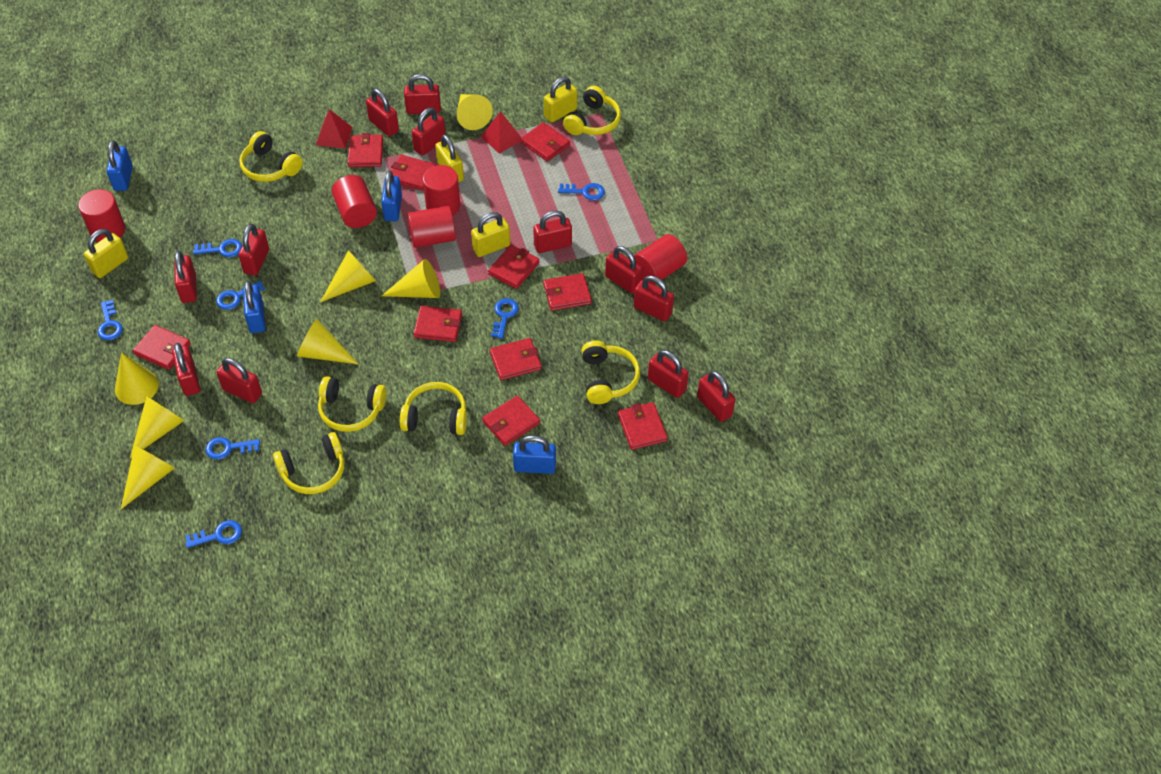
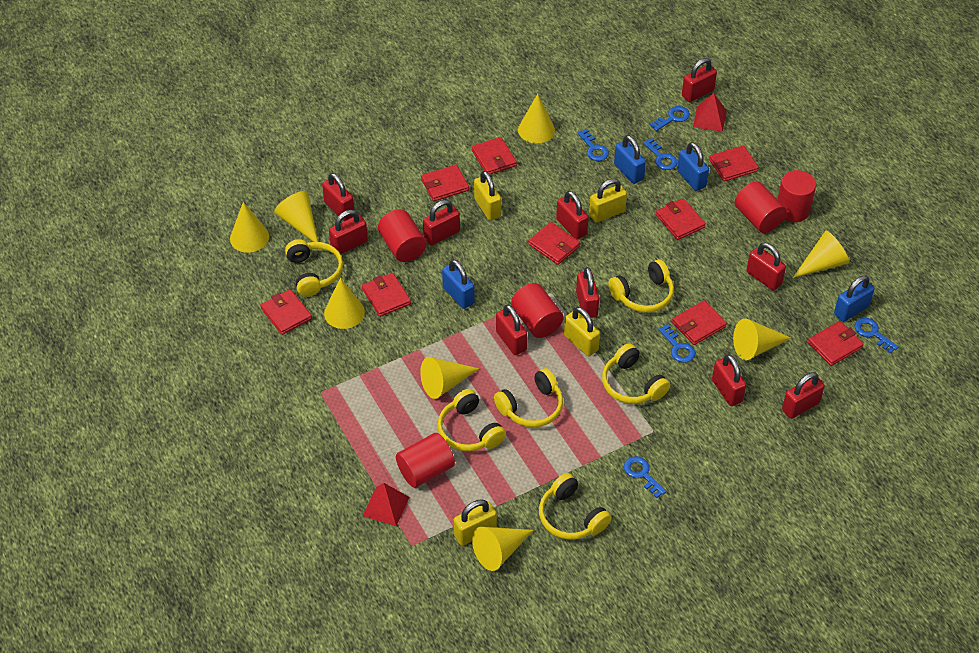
blue key: [98,300,123,340] [185,520,242,548] [193,239,242,257] [206,437,260,460] [216,281,265,310] [491,298,519,339] [558,183,605,200] = 7 -> [577,129,609,161] [624,456,667,498] [643,138,678,170] [650,106,690,131] [658,324,695,363] [854,318,899,354] = 6
red padlock: [172,343,200,396] [174,251,197,303] [216,358,262,403] [238,224,269,275] [366,89,399,136] [404,74,441,114] [412,108,446,156] [533,210,572,253] [605,246,643,294] [634,276,674,321] [648,350,689,398] [697,371,735,422] = 12 -> [322,173,354,221] [329,210,368,254] [423,200,460,245] [496,304,527,355] [556,191,589,240] [576,267,599,318] [682,58,717,102] [712,354,746,406] [746,243,786,291] [782,372,825,419] = 10
red wallet: [133,325,191,370] [348,133,383,167] [391,155,436,191] [414,306,462,342] [482,395,540,446] [488,245,539,289] [490,338,542,380] [521,122,570,162] [543,273,592,311] [618,402,668,450] = 10 -> [260,289,312,335] [362,273,411,317] [421,165,469,201] [472,137,517,174] [528,222,580,265] [656,198,706,240] [672,300,727,345] [709,146,759,181] [808,321,864,366] = 9
yellow cone: [115,353,159,405] [121,445,174,509] [130,396,185,458] [297,319,358,364] [320,250,376,302] [382,259,440,298] [457,94,493,130] = 7 -> [230,202,269,253] [274,191,318,242] [324,278,365,329] [420,357,479,399] [472,527,533,571] [518,94,555,144] [733,319,791,360] [793,231,849,278] = 8

